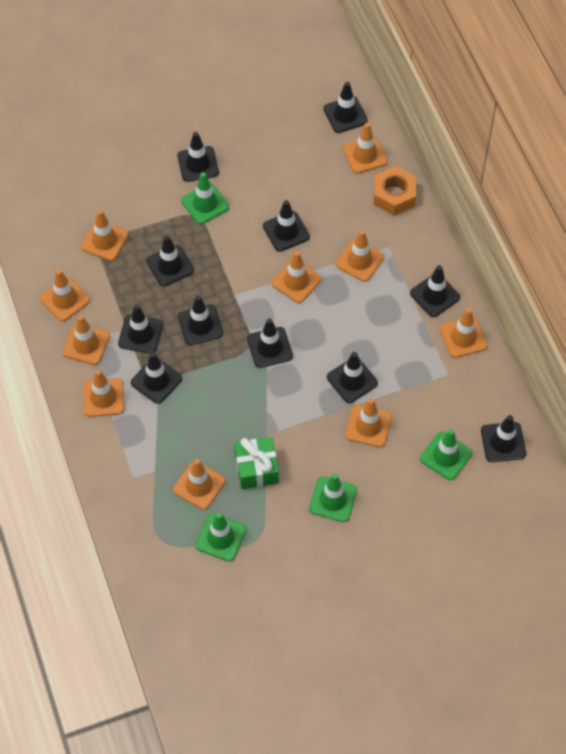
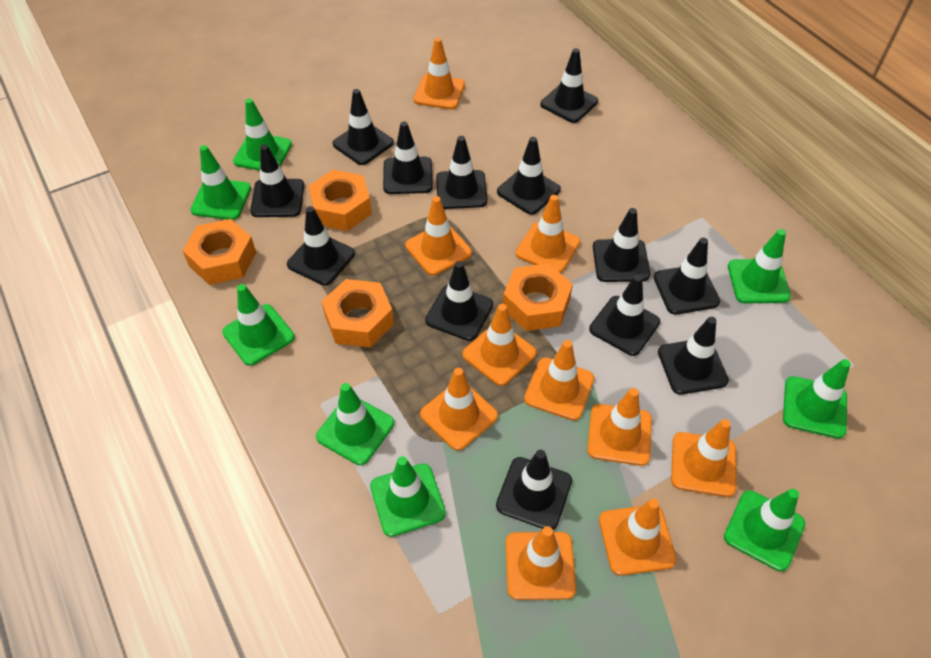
black traffic cone: [118,305,163,354] [131,352,182,404] [146,235,194,287] [177,132,219,182] [178,295,223,345] [247,318,293,368] [263,200,310,252] [324,82,368,133] [327,352,378,403] [410,265,460,317] [481,415,526,462] = 11 -> [250,144,305,217] [287,206,355,286] [332,89,394,165] [383,121,433,194] [425,261,493,341] [436,136,488,209] [496,450,572,530] [497,137,561,215] [540,48,598,123] [589,275,660,356] [593,208,650,282] [654,238,720,315] [658,317,729,395] = 13
green gift: [234,437,279,489] = 1 -> none = 0
green traffic cone: [181,172,229,224] [195,513,246,562] [309,474,357,522] [420,429,472,480] = 4 -> [190,145,251,220] [222,284,295,366] [233,98,292,171] [316,383,394,465] [370,456,446,537] [724,489,805,571] [728,229,791,303] [783,359,851,439] = 8
orange nut: [374,166,416,215] = 1 -> [182,219,256,285] [308,170,372,231] [322,279,394,348] [503,263,573,331] = 4

